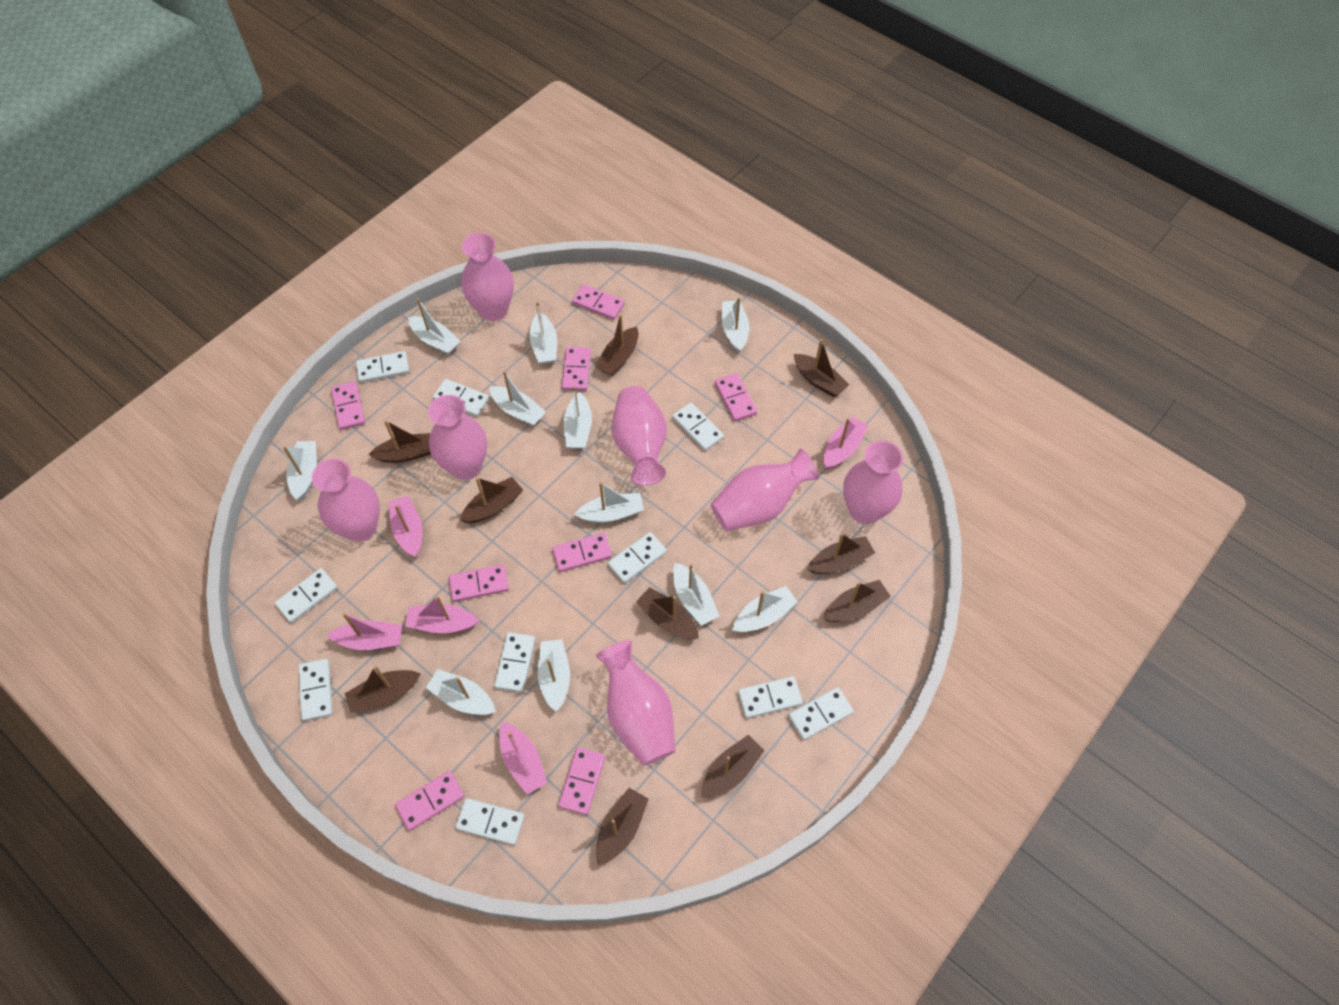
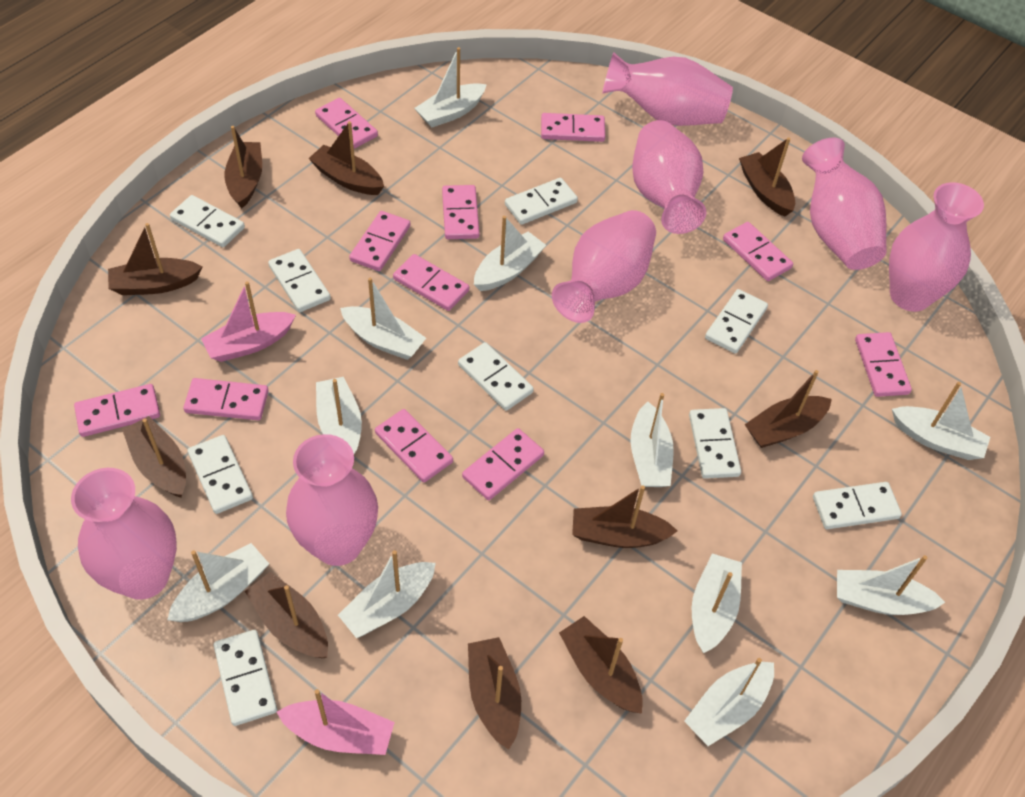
pink boat: [327,613,402,650] [389,496,422,557] [405,596,479,633] [499,722,547,794] [824,417,868,469] = 5 -> [201,281,296,362] [277,689,395,755] = 2
pink domino: [331,381,365,430] [395,771,464,831] [449,564,509,602] [552,533,612,572] [558,747,605,815] [562,347,591,391] [572,284,625,320] [715,373,757,422] = 8 -> [74,384,160,437] [183,378,269,420] [315,98,378,149] [349,211,410,271] [375,409,453,482] [393,254,469,311] [442,185,479,239] [462,428,544,500] [541,113,605,142] [723,222,793,281] [855,332,912,397] = 11
white domino: [275,568,338,623] [298,659,333,721] [356,351,409,383] [433,379,489,417] [455,798,525,845] [494,632,535,692] [608,532,667,583] [672,402,724,451] [738,676,803,718] [788,687,854,740] = 10 -> [170,195,245,247] [187,435,253,514] [213,630,277,726] [268,249,331,312] [458,342,534,411] [505,178,578,225] [689,408,741,479] [705,289,768,354] [813,482,902,529] = 9

